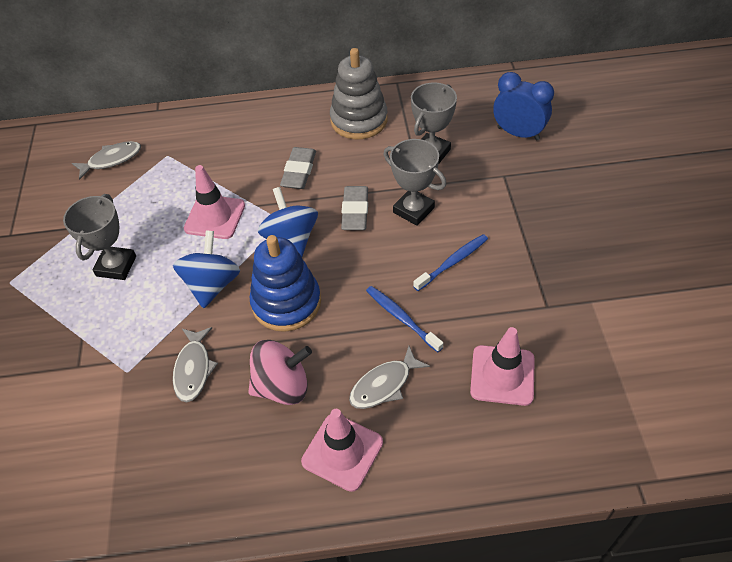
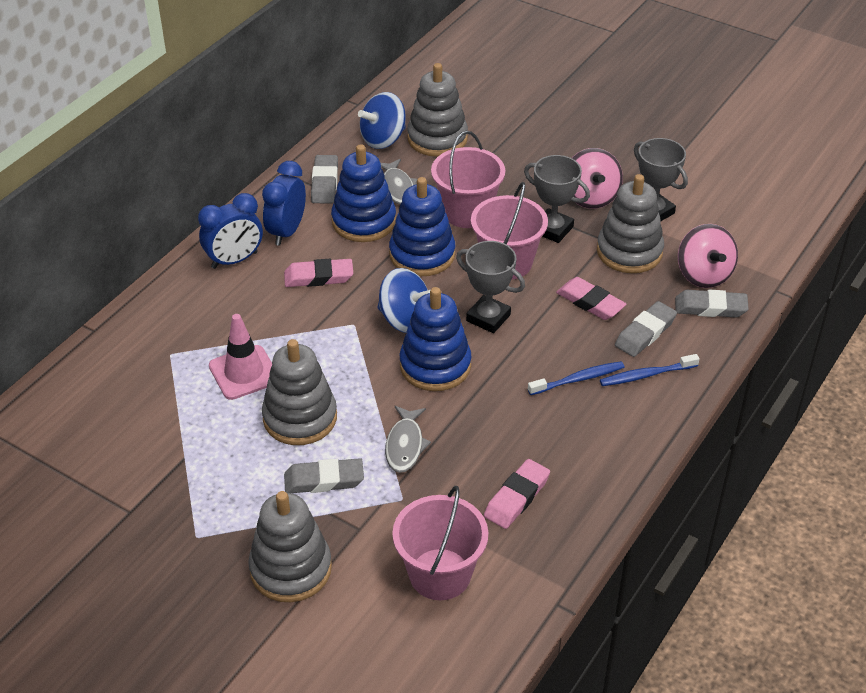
blue clock: [493,72,554,141] = 1 -> [198,193,263,269] [262,161,306,246] = 2
blue stacking toy: [250,235,321,332] = 1 -> [331,144,396,242] [389,177,455,276] [400,287,472,391] = 3
grey eraser: [280,147,316,189] [341,186,368,230] = 2 -> [284,458,364,493] [311,155,338,203] [615,301,677,357] [675,290,749,318] = 4
grey fish: [72,141,141,180] [173,327,218,402] [349,346,430,409] = 3 -> [381,159,417,205] [385,406,431,473] = 2
grey stacking toy: [330,48,388,139] = 1 -> [248,491,332,602] [262,339,337,445] [407,63,468,157] [597,174,664,273] = 4
pink bucket: none = 0 -> [392,486,488,600] [431,131,505,228] [471,182,548,279] = 3
pink eraser: none = 0 -> [284,259,353,287] [484,459,550,529] [556,277,626,320] = 3
pink spinning top: [248,340,312,405] = 1 -> [572,148,623,209] [678,224,738,288] = 2
pink traffic cone: [184,165,245,239] [301,409,383,492] [470,327,535,406] = 3 -> [209,314,272,400] = 1

